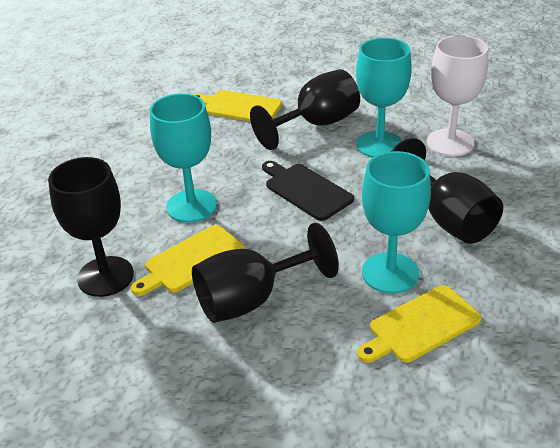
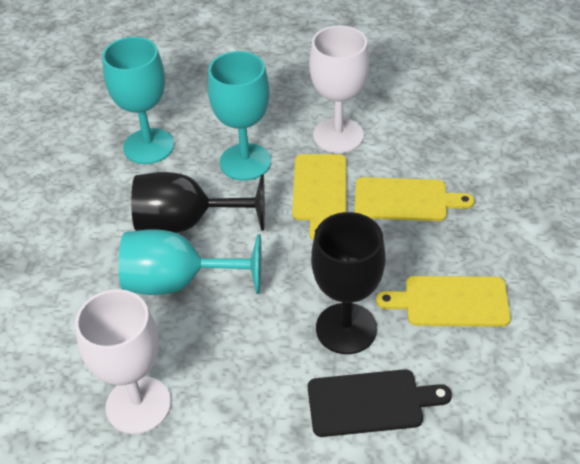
black goblet: [48,157,134,297] [192,223,339,323] [250,69,360,150] [391,138,503,244] = 4 -> [131,172,265,233] [311,212,386,354] = 2
white goblet: [427,35,488,156] = 1 -> [75,289,171,434] [309,25,369,153] = 2

